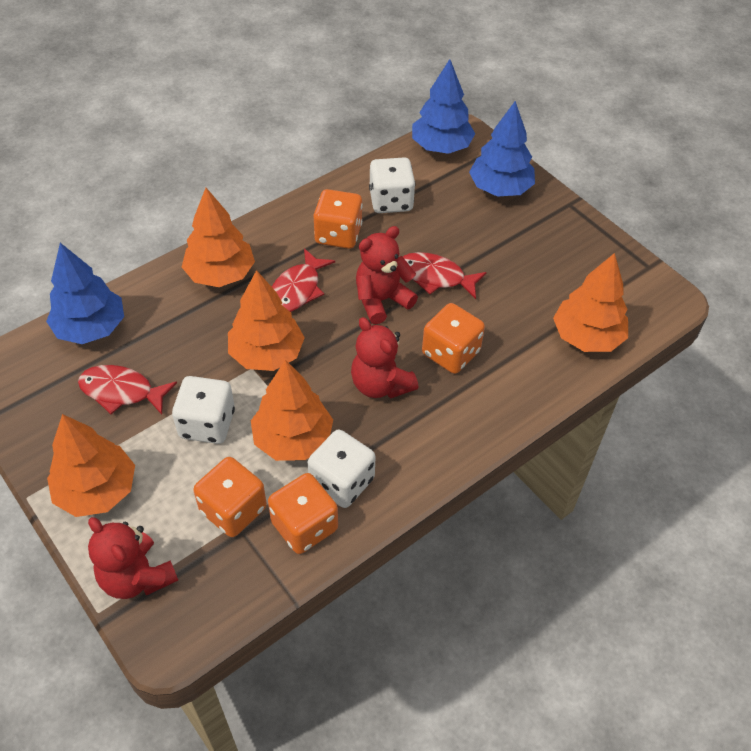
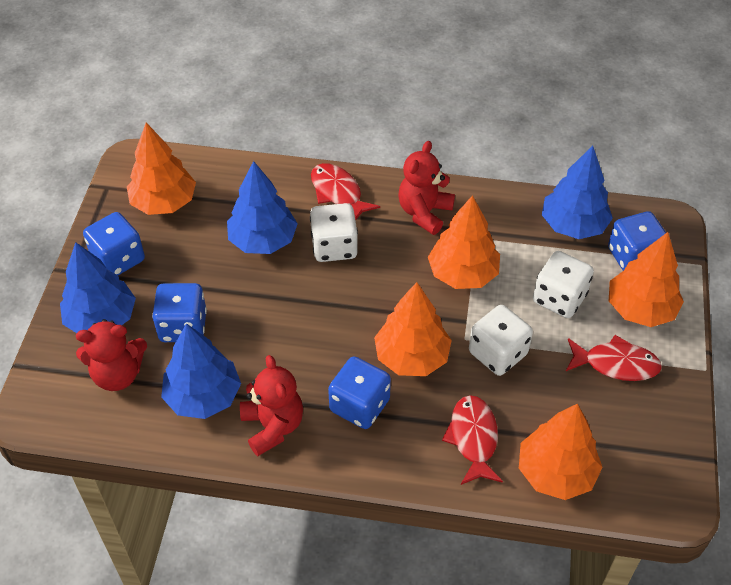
blue dice: none = 0 -> [83,212,145,276] [152,283,207,342] [328,356,391,429] [608,211,666,271] = 4
blue tree: [46,243,124,344] [412,59,475,154] [469,101,535,197] = 3 -> [60,242,136,333] [161,323,241,419] [227,161,298,254] [542,146,613,239] = 4
orange dice: [193,457,267,537] [268,473,338,554] [314,189,363,249] [422,303,485,374] = 4 -> none = 0

